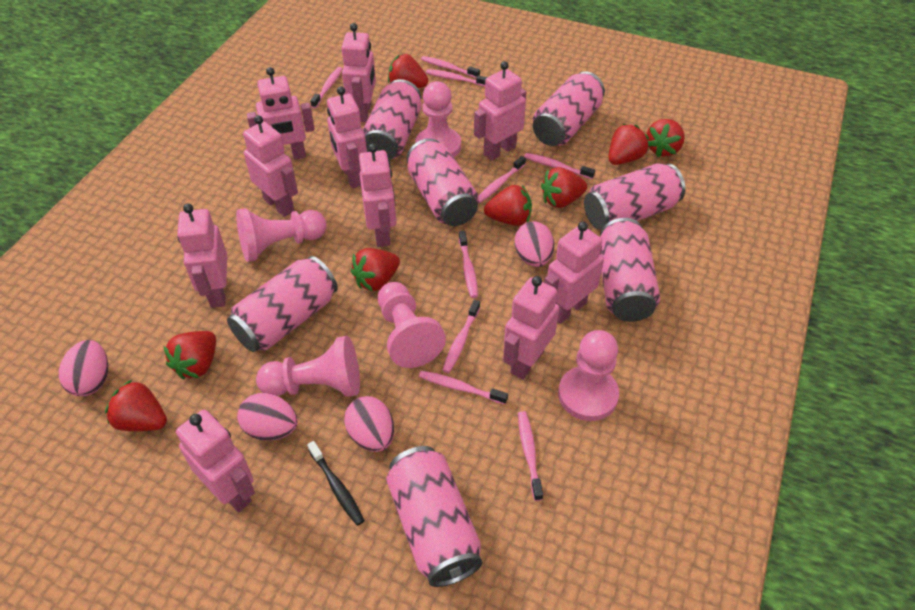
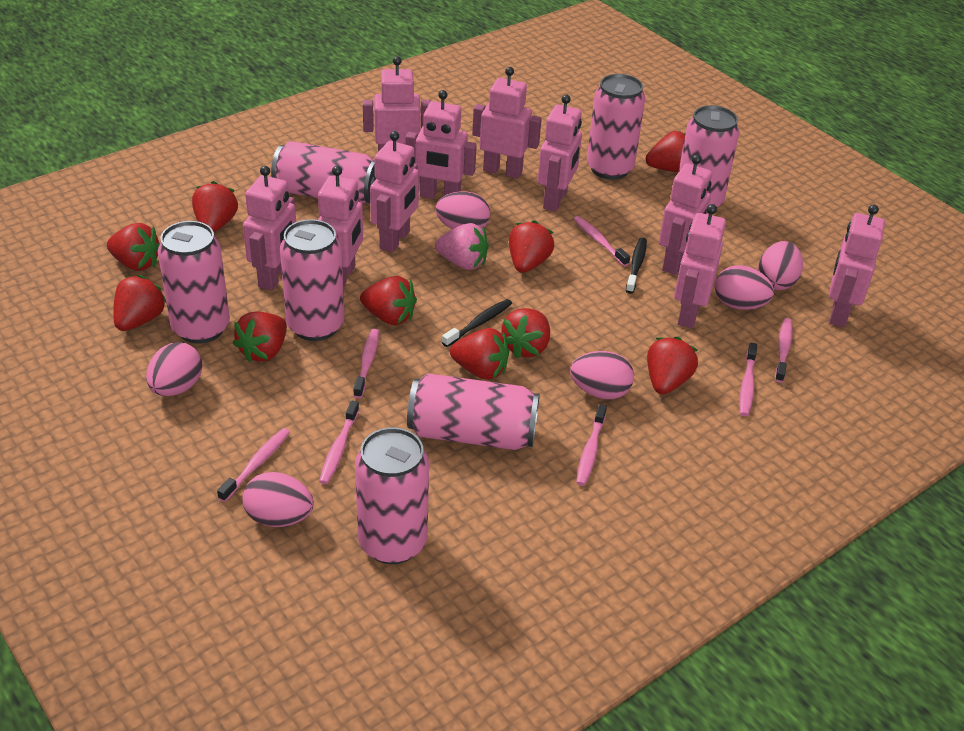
black toothbrush: [307,441,365,526] = 1 -> [442,299,512,347] [626,238,647,294] = 2
pink egg: [59,340,108,396] [237,393,298,441] [344,396,394,452] [515,221,554,267] = 4 -> [146,342,202,396] [243,472,314,527] [436,191,490,229] [570,351,634,399] [715,265,774,310] [758,241,803,290] = 6
pink pawn: [236,208,327,262] [256,336,360,397] [378,282,446,368] [415,81,461,157] [558,330,619,421] = 5 -> none = 0
pink strawberry: none = 0 -> [435,223,489,270] = 1
pink toothbrush: [310,67,342,108] [419,371,508,404] [421,56,480,78] [426,69,487,87] [442,300,480,373] [459,231,478,298] [478,156,526,203] [518,411,543,501] [524,153,595,179] = 9 -> [217,428,290,502] [319,400,359,484] [353,329,379,398] [574,216,630,266] [576,404,607,486] [739,343,757,416] [775,318,793,383] = 7
red strawberry: [105,380,167,431] [163,331,216,379] [351,248,400,291] [388,54,428,88] [484,185,532,226] [541,167,587,208] [608,124,649,165] [646,119,685,157] = 8 -> [107,223,160,271] [113,275,166,331] [192,181,238,232] [233,311,287,362] [360,276,417,325] [450,328,509,380] [501,308,550,358] [509,220,554,273] [646,131,686,172] [647,337,698,394] = 10

